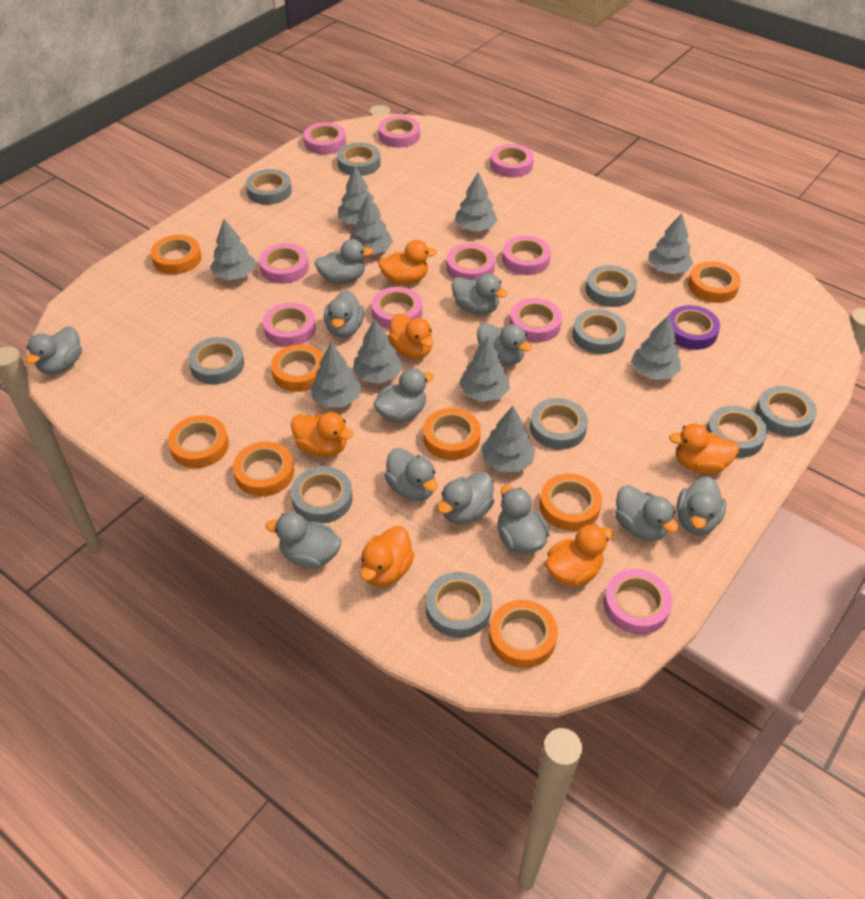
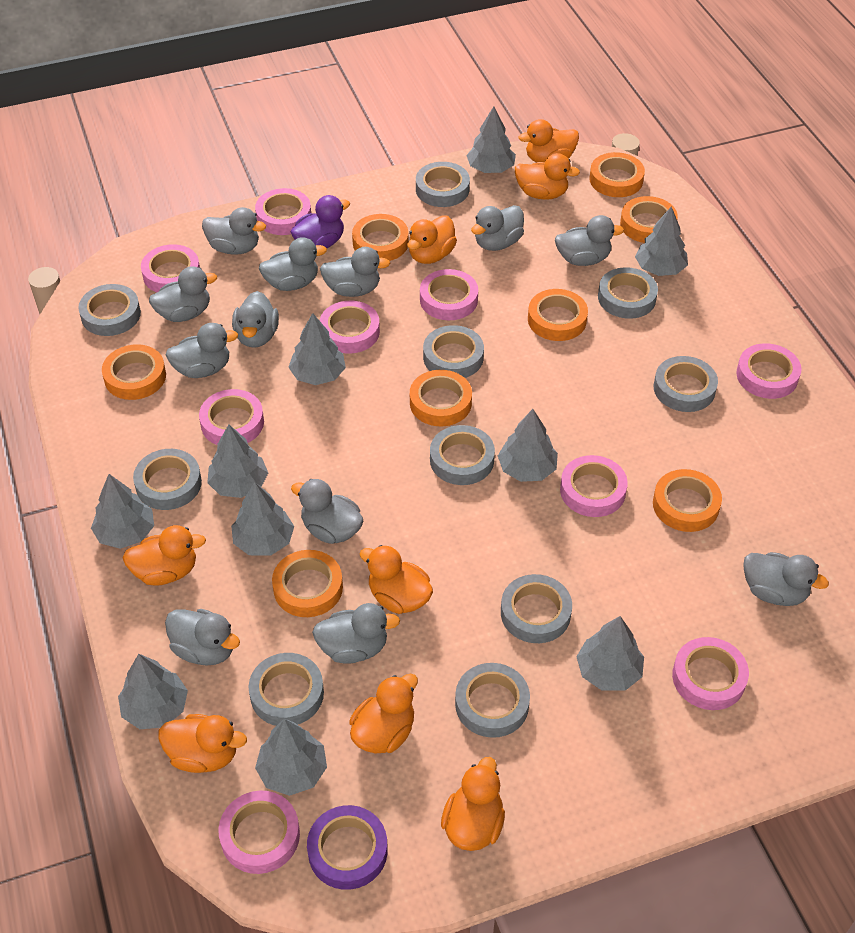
orange duck: [291,412,354,457] [360,526,415,587] [378,240,437,285] [388,314,434,359] [546,524,614,587] [669,423,739,474] = 6 -> [123,525,206,586] [158,714,247,773] [349,674,418,753] [360,545,433,614] [407,216,457,264] [441,757,505,851] [515,153,580,200] [518,119,579,163] = 8
pink tape: [259,243,309,284] [263,303,316,347] [303,122,346,155] [371,287,422,329] [379,116,420,148] [446,243,495,280] [490,144,534,178] [502,236,551,275] [510,298,562,342] [603,569,672,634] = 10 -> [141,244,200,292] [199,389,264,445] [218,791,300,874] [255,188,311,235] [320,301,380,353] [420,269,478,320] [560,455,628,517] [672,637,749,710] [736,343,801,399] = 9
purple duck: none = 0 -> [291,195,350,248] = 1

